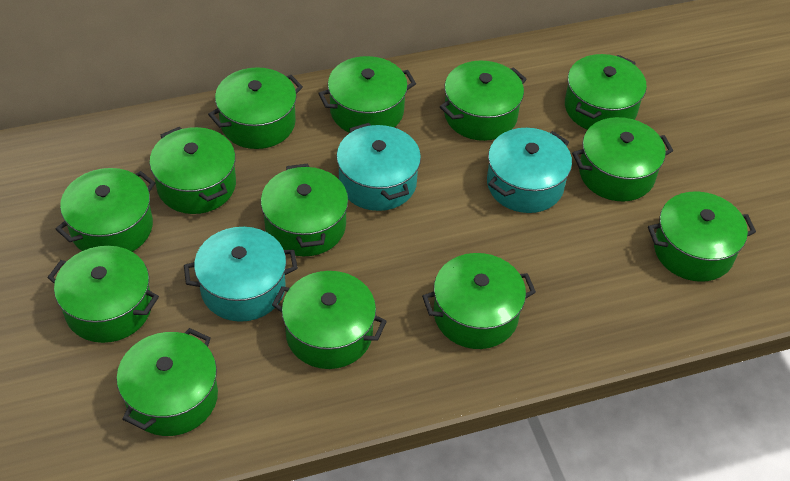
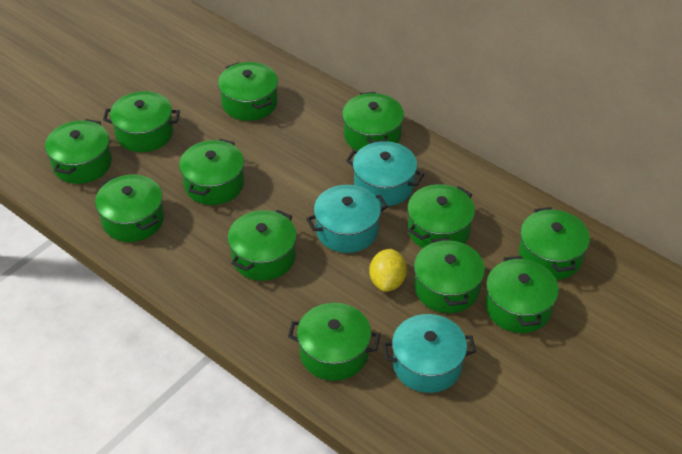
green pot: [48,246,159,343] [56,168,155,252] [116,328,218,436] [150,127,236,214] [208,67,303,149] [261,164,348,256] [272,271,387,369] [318,56,416,133] [422,253,536,349] [440,61,527,141] [565,54,647,130] [572,117,673,201] [648,191,756,282] = 13 -> [45,119,112,184] [95,175,164,242] [103,91,180,152] [179,139,244,205] [218,62,278,121] [228,210,297,281] [288,303,380,381] [342,92,404,151] [407,184,475,248] [414,238,485,313] [485,256,559,333] [519,207,590,280] = 12
yellow lemon: none = 0 -> [369,249,407,292] = 1

